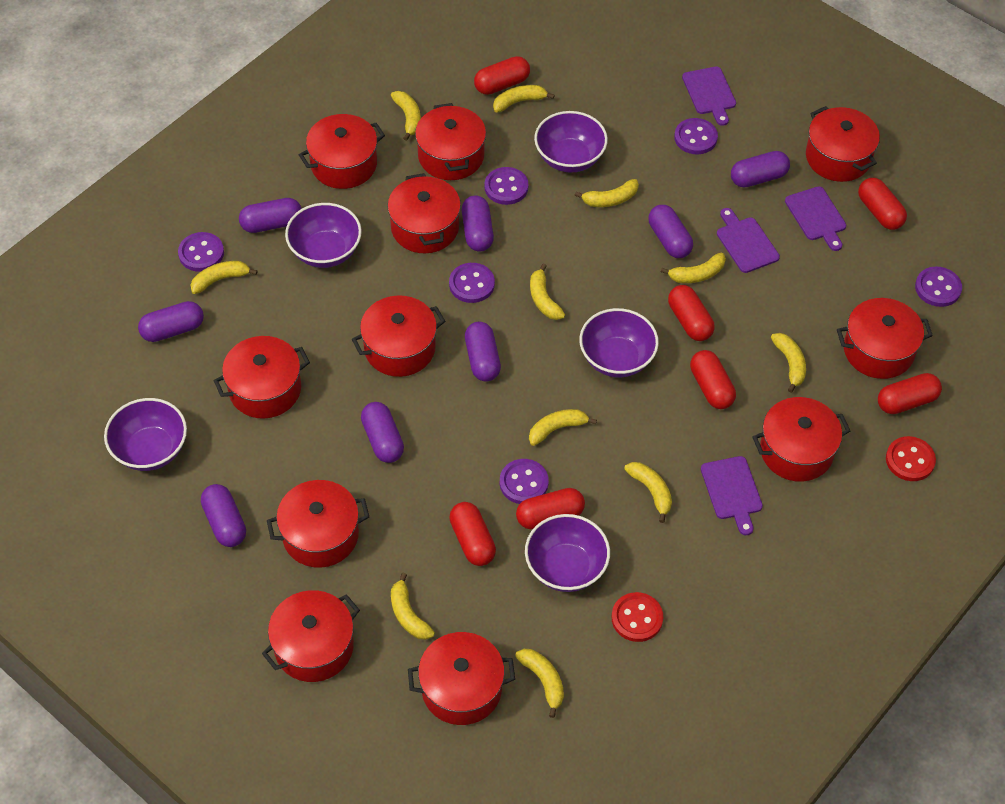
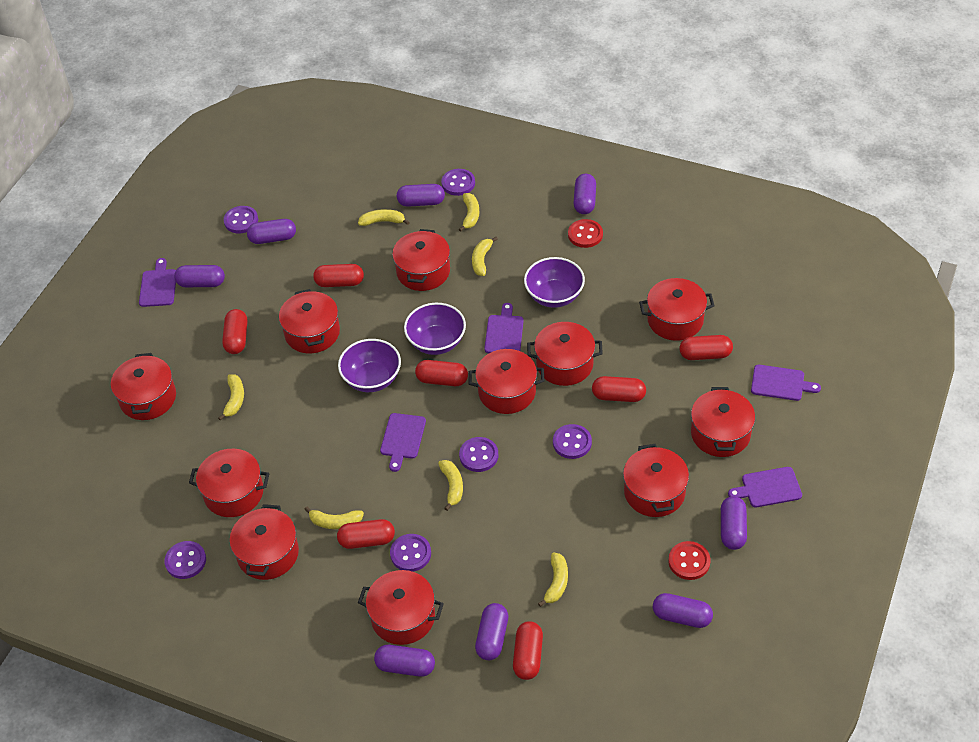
purple bowl: [104,398,187,471] [285,203,362,268] [525,514,610,592] [534,111,608,173] [579,308,659,378] = 5 -> [338,339,401,392] [404,303,466,355] [524,257,585,308] = 3
purple cutting board: [682,66,736,126] [701,456,763,535] [717,208,780,273] [785,186,846,251] = 4 -> [139,258,176,307] [380,413,426,472] [484,303,524,353] [728,467,802,507] [751,365,821,401] = 5
yellow banana: [191,261,258,294] [391,91,421,141] [391,573,435,640] [493,85,555,112] [515,649,564,718] [529,409,597,446] [530,263,565,320] [574,179,639,207] [624,462,672,523] [661,253,726,283] [771,333,806,393] = 11 -> [218,374,244,421] [304,506,364,529] [358,209,410,226] [438,460,463,511] [459,193,479,232] [472,237,498,276] [538,553,568,607] = 7

